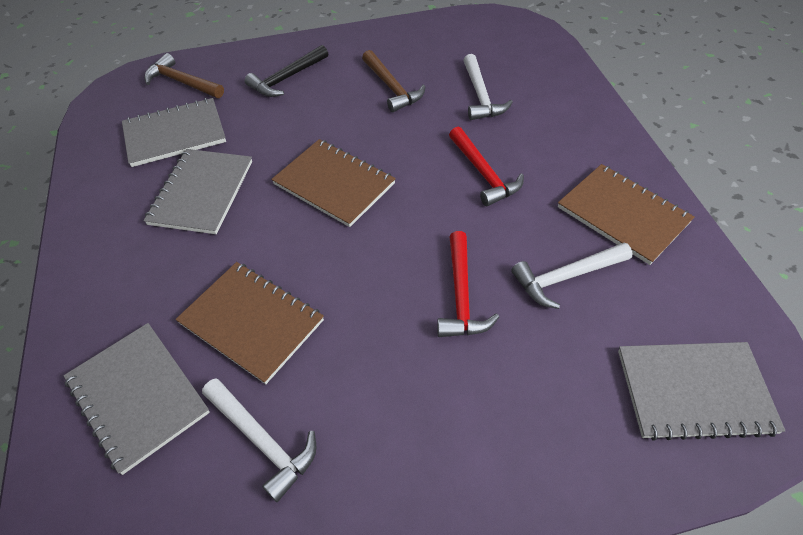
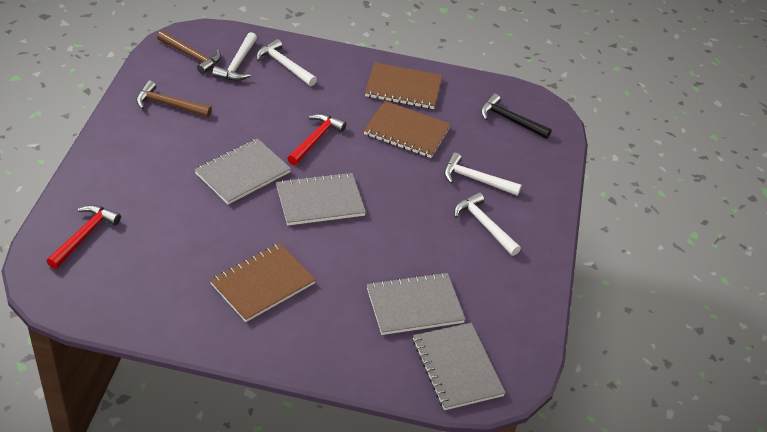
white hammer: [202,378,316,502] [463,54,513,120] [511,243,633,309] = 3 -> [212,32,257,81] [256,39,317,86] [444,153,522,196] [454,192,521,256] = 4

